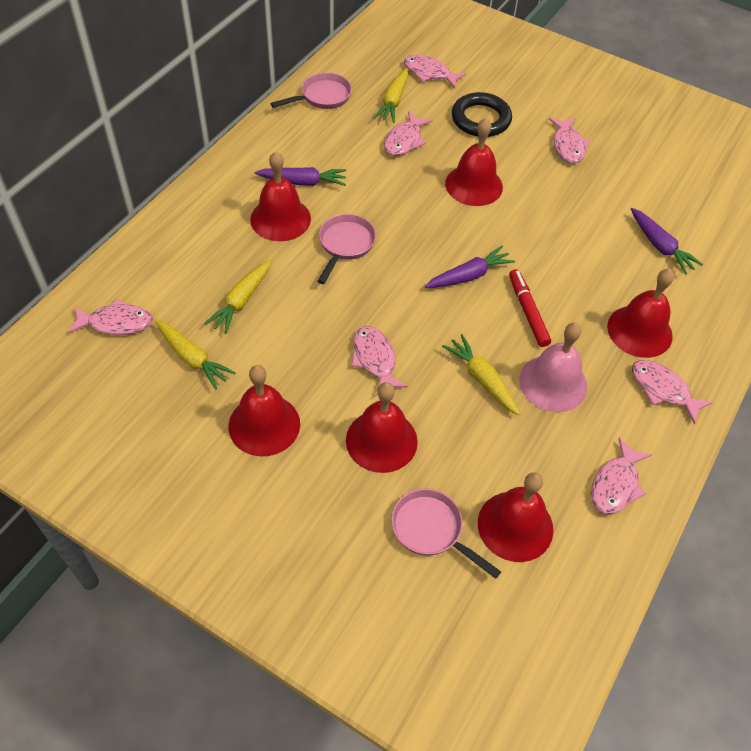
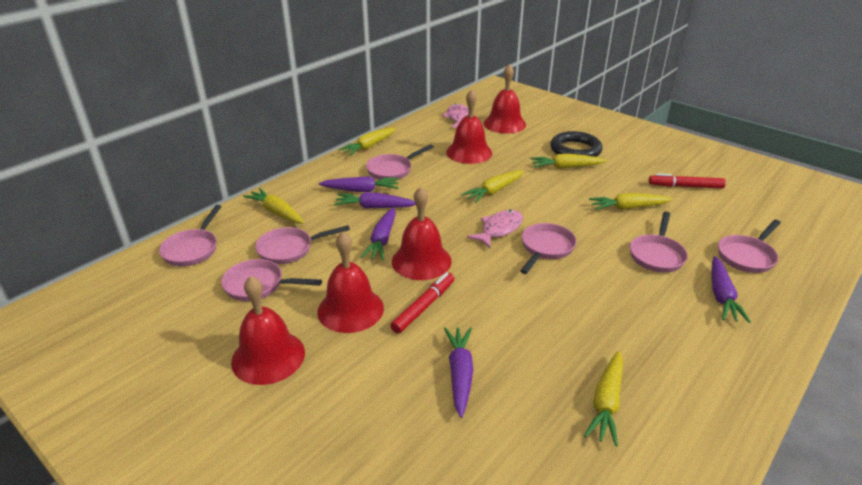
pink bell: [519,323,587,412] = 1 -> none = 0
pink fish: [68,299,153,335] [351,326,408,397] [384,111,433,156] [404,55,467,88] [549,118,590,164] [591,438,652,515] [632,360,713,424] = 7 -> [442,104,468,128] [467,210,523,248] = 2
pink pan: [270,72,352,109] [317,214,376,284] [391,488,501,579] = 3 -> [159,205,222,267] [221,259,322,301] [255,225,350,264] [366,144,434,181] [520,223,577,274] [630,211,688,273] [718,220,781,273] = 7
purple carrot: [255,167,347,186] [425,246,515,288] [631,208,703,274] = 3 -> [319,176,399,192] [334,192,416,208] [361,207,396,260] [444,327,473,418] [711,256,751,323] = 5
red bell: [229,365,300,457] [250,151,311,241] [346,382,418,473] [445,118,503,206] [478,472,553,562] [607,269,674,358] = 6 -> [231,276,305,385] [317,231,384,333] [392,186,452,280] [446,89,492,164] [484,64,526,134] = 5
red marker: [509,269,551,347] = 1 -> [390,272,454,334] [649,173,726,189] = 2
yellow carrot: [155,320,236,390] [204,259,271,334] [373,68,408,123] [442,334,520,415] = 4 -> [243,188,304,224] [338,128,396,156] [461,170,524,203] [530,154,607,169] [584,351,623,446] [589,193,673,210] = 6

